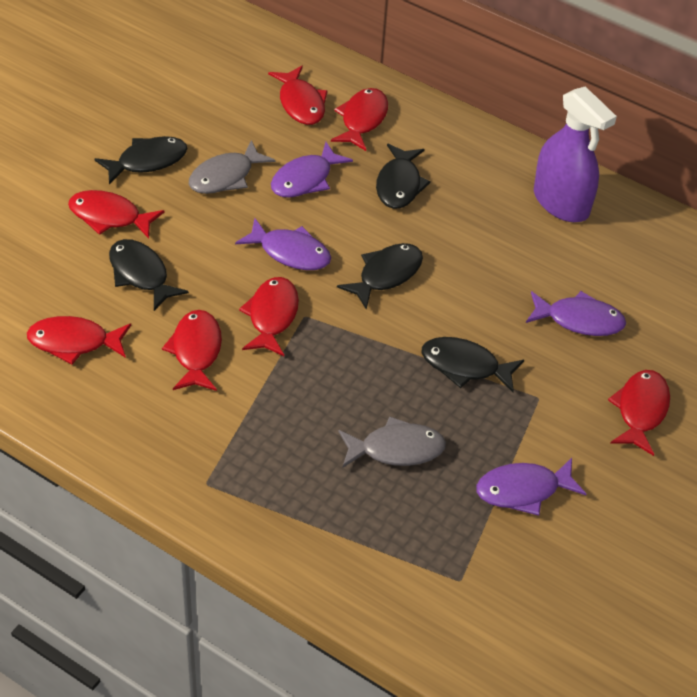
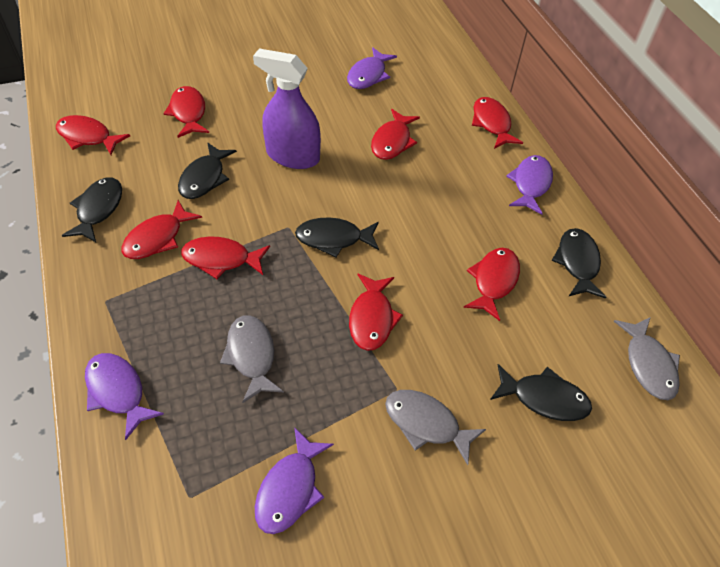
grey fish: [189,140,275,194] [338,416,446,467] = 2 -> [220,315,284,403] [385,390,486,465] [614,318,680,400] = 3
red fish: [27,316,131,365] [68,190,165,239] [162,310,222,391] [239,277,299,356] [268,66,328,125] [331,88,388,151] [608,370,670,456] = 7 -> [56,115,130,155] [122,200,202,259] [163,86,209,138] [181,236,270,279] [349,273,403,351] [371,109,420,160] [464,248,520,321] [472,97,523,149] = 8

